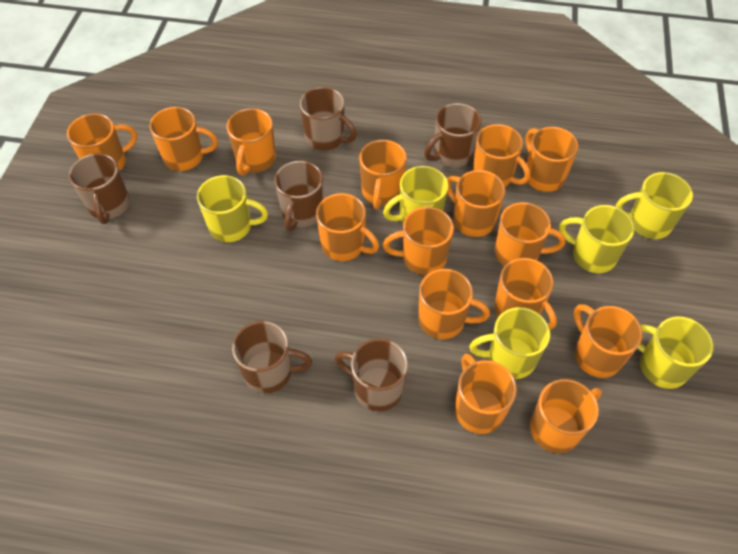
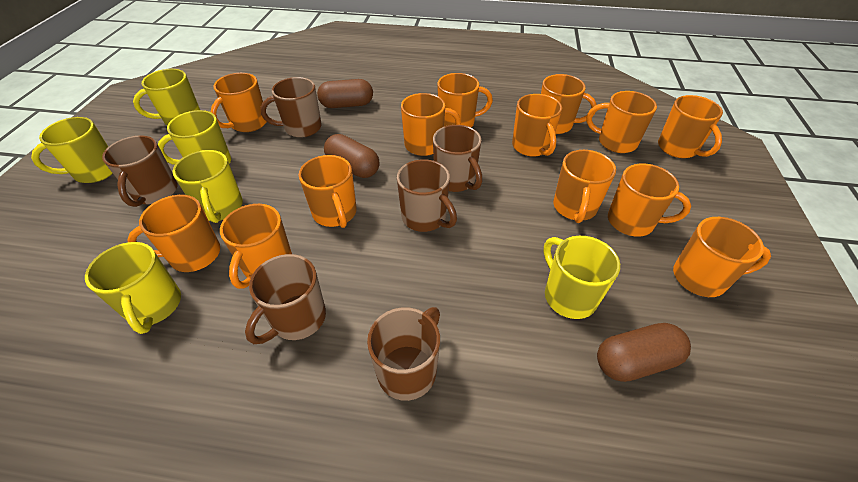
brown capsule: none = 0 -> [317,79,373,108] [324,134,379,178] [597,323,691,382] = 3
orange mug: [67,113,137,170] [149,107,218,171] [227,108,276,176] [316,193,379,261] [359,140,407,210] [383,207,454,275] [418,269,490,339] [447,170,506,237] [455,353,517,434] [473,124,530,187] [494,258,557,330] [495,202,565,266] [525,127,579,192] [530,379,602,453] [573,304,643,378] = 15 -> [127,195,220,272] [211,73,267,132] [220,204,292,289] [299,155,357,228] [401,93,461,156] [437,73,493,128] [512,94,562,157] [541,74,597,134] [553,150,616,223] [586,91,657,153] [608,164,691,236] [658,95,723,158] [673,217,771,297] = 13

